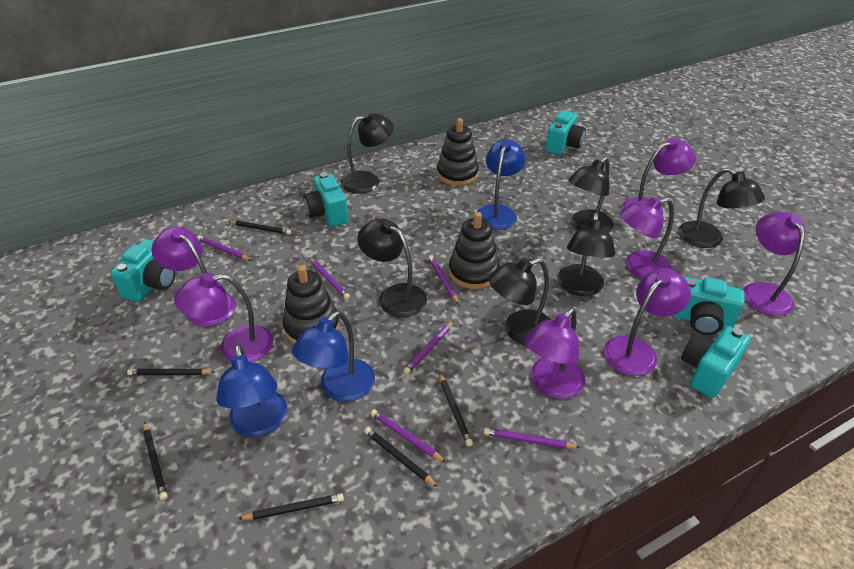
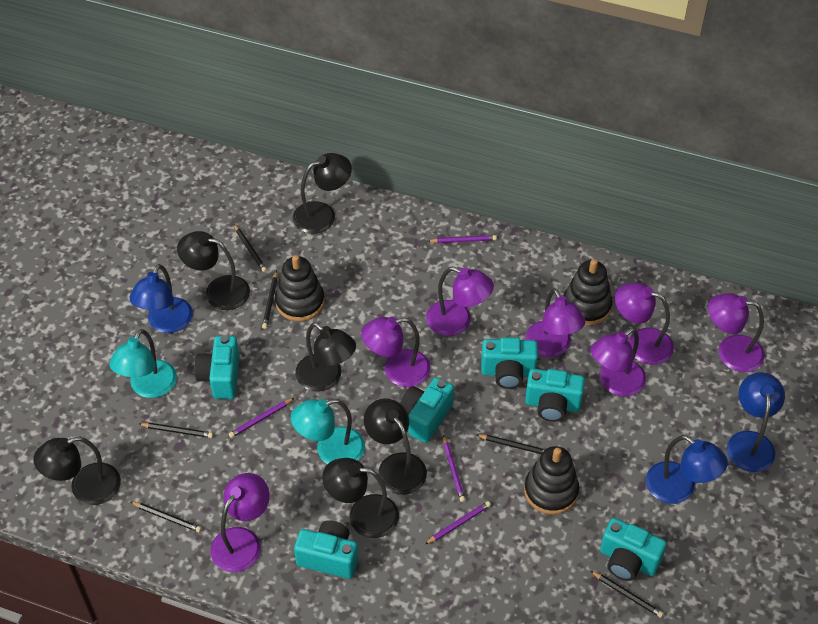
purple pencil: [197,235,251,260] [309,257,350,299] [371,409,446,462] [404,321,454,374] [429,255,459,305] [484,428,580,449] = 6 -> [229,398,294,438] [425,501,491,544] [428,235,497,243] [443,435,466,502] = 4
turquoise camera: [111,239,175,302] [303,173,349,227] [545,110,586,155] [673,277,745,335] [681,326,751,398] = 5 -> [195,335,240,399] [294,520,358,579] [400,377,454,443] [481,337,538,389] [525,369,585,422] [600,518,667,581] = 6
turquoise lamp: none = 0 -> [109,329,177,398] [291,399,365,464] = 2

